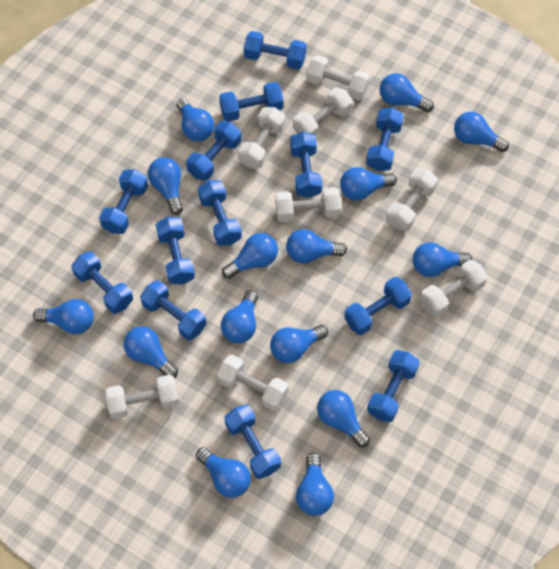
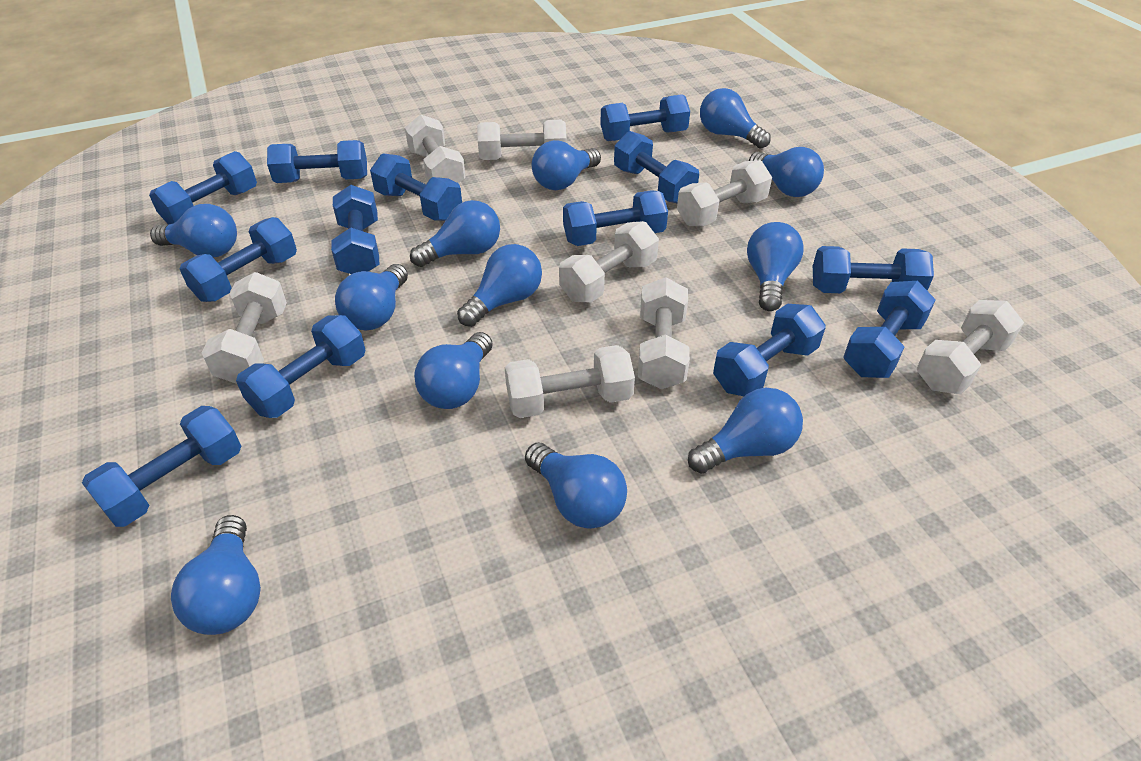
blue light bulb: [33,299,94,334] [124,326,178,378] [148,157,183,215] [176,98,214,141] [196,447,251,498] [221,290,258,343] [222,233,278,279] [270,325,328,363] [286,229,347,263] [296,452,334,516] [317,390,370,447] [340,167,397,201] [380,73,434,112] [413,242,472,277] [454,112,509,152] = 15 -> [150,204,237,258] [171,515,261,635] [335,264,408,330] [410,200,500,267] [414,332,493,409] [457,244,542,327] [525,443,627,529] [532,140,601,190] [688,388,803,473] [700,88,771,149] [747,222,803,311] [749,147,824,197] = 12

